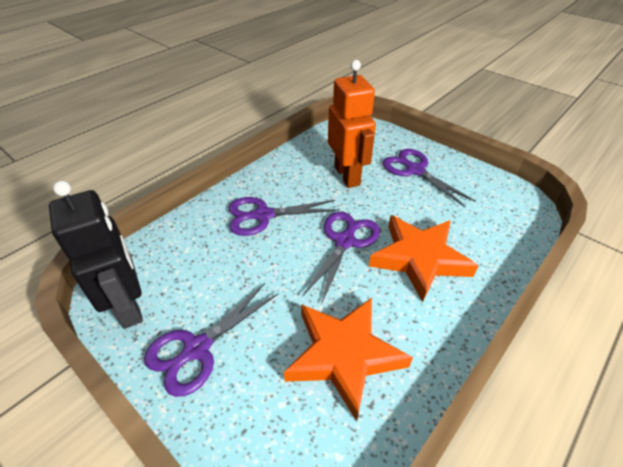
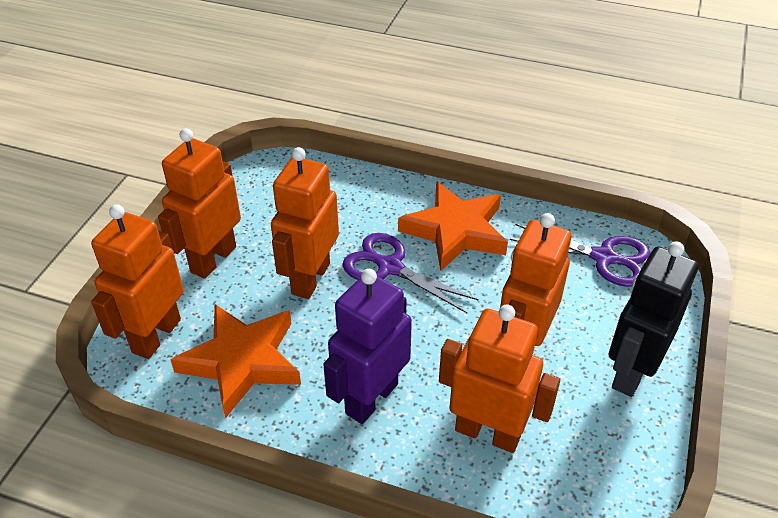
orange robot: [328,60,376,188] = 1 -> [91,204,184,359] [158,128,241,279] [271,147,339,299] [439,304,560,453] [500,213,572,346] = 5
purple robot: none = 0 -> [323,269,412,424] = 1
purple scissors: [144,283,279,397] [228,197,339,236] [302,212,380,304] [383,149,476,207] = 4 -> [343,233,479,313] [510,224,651,287] = 2

